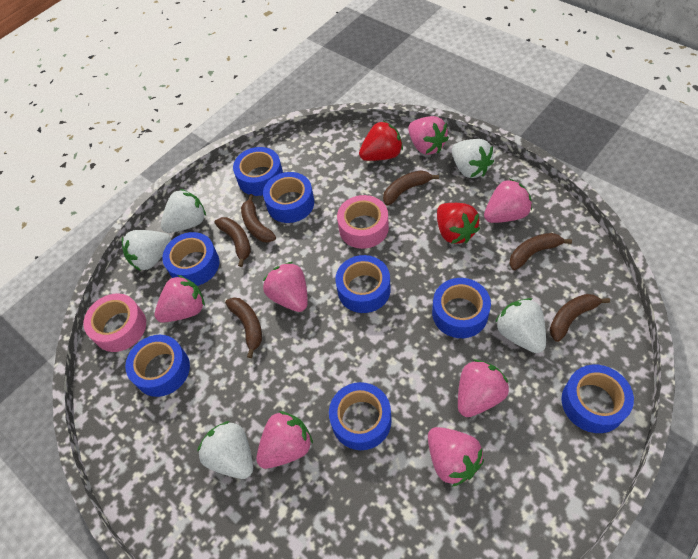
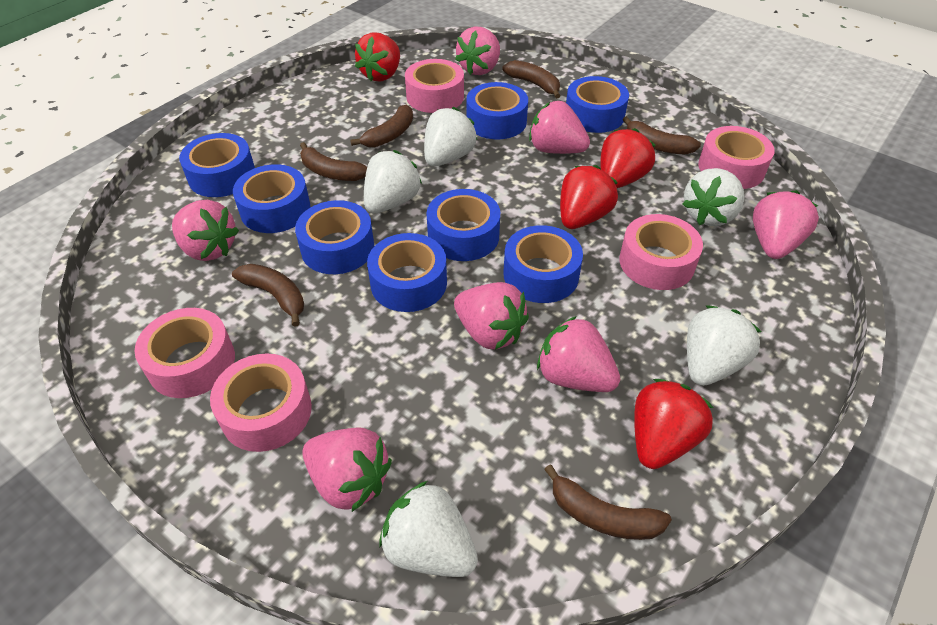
pink tape: [83,293,146,352] [337,195,389,249] = 2 -> [135,308,235,398] [210,354,312,452] [405,59,464,113] [619,214,703,290] [698,126,775,189] = 5
red strawberry: [359,121,403,161] [437,203,480,244] = 2 -> [355,32,400,82] [560,165,618,229] [600,128,655,188] [634,379,713,469] = 4

